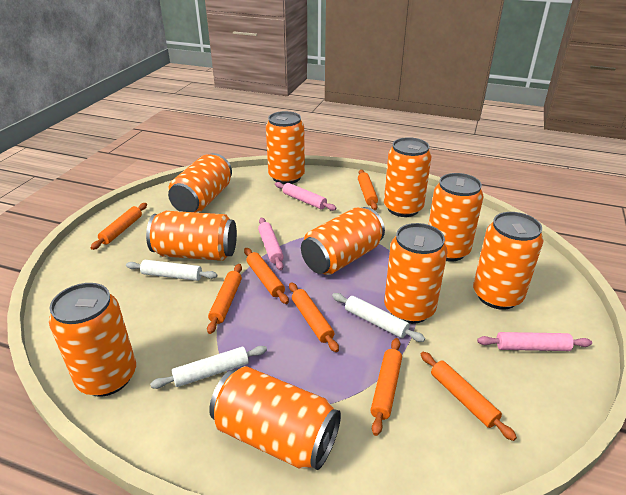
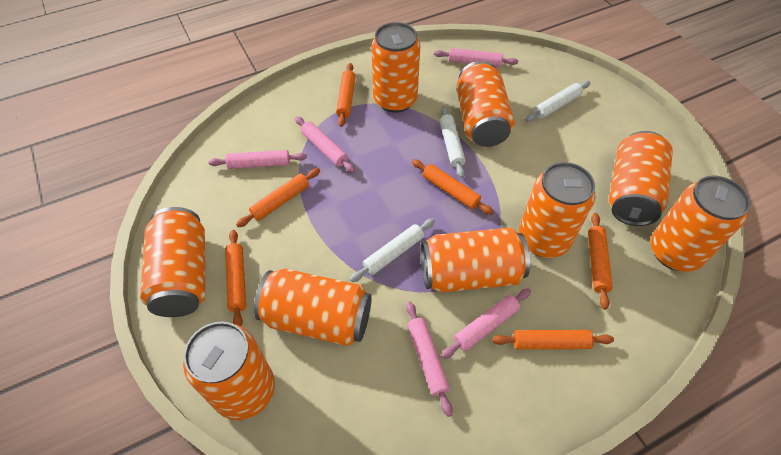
orange can: [49,283,136,397] [146,211,237,261] [168,153,232,213] [209,366,341,470] [266,111,305,184] [301,207,385,275] [384,137,431,217] [384,223,447,324] [428,173,483,262] [473,212,543,310] = 10 -> [140,207,205,317] [183,322,275,420] [254,269,372,346] [371,22,420,113] [421,228,530,293] [457,61,514,147] [519,162,595,258] [609,131,673,226] [651,175,751,272] = 9
orange rolling pin: [91,203,147,250] [207,264,242,334] [244,248,289,304] [289,282,339,352] [358,170,378,210] [371,338,402,436] [420,352,517,441] = 7 -> [225,230,246,326] [236,168,320,227] [336,63,355,127] [412,159,494,215] [492,330,614,349] [588,213,613,310] = 6
pink rolling pin: [258,218,284,270] [275,182,336,211] [477,332,592,351] = 3 -> [208,150,307,169] [295,116,355,173] [406,302,453,417] [434,48,518,67] [441,288,531,359] = 5

